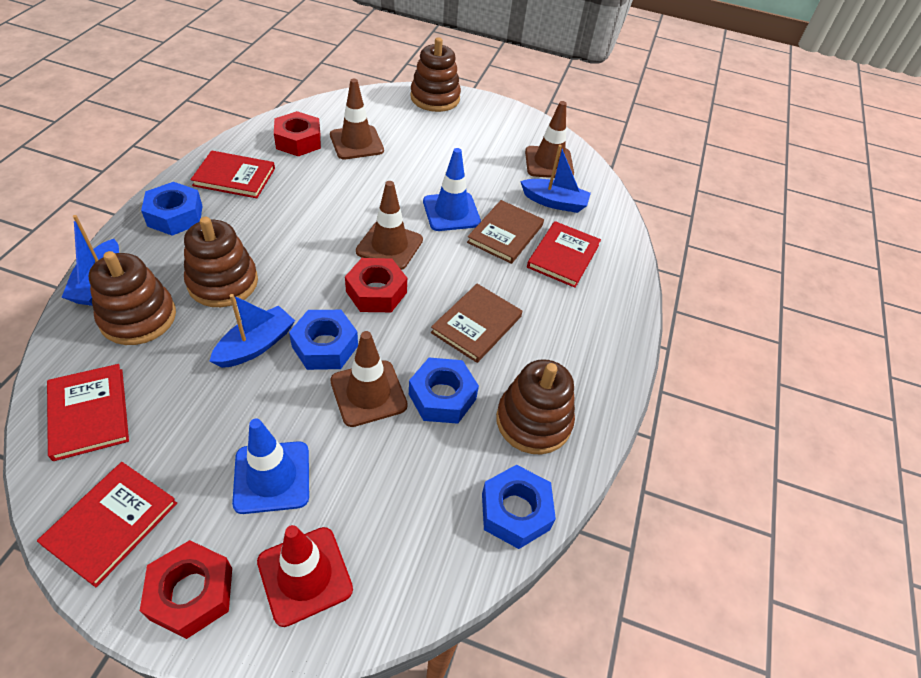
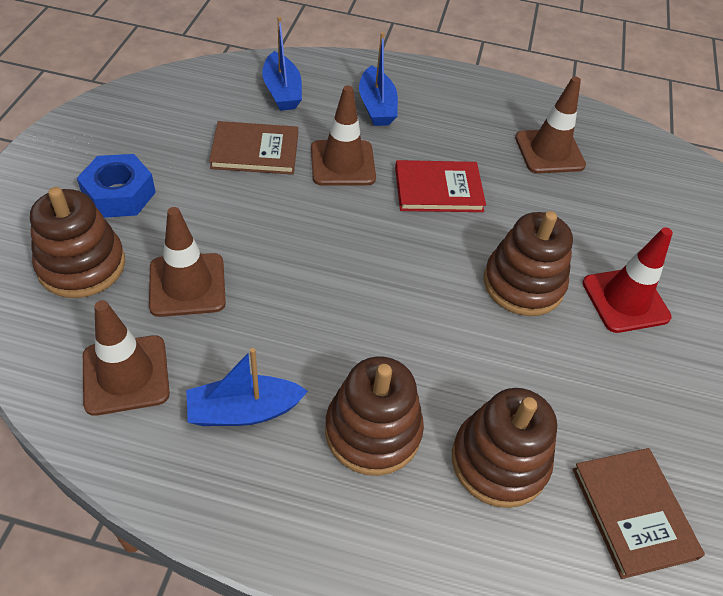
blue nut: [141,182,202,235] [289,310,358,370] [409,358,479,424] [482,465,556,549] = 4 -> [77,154,156,218] = 1
blue traffic cone: [232,419,309,514] [423,148,481,231] = 2 -> none = 0
red book: [37,462,177,587] [47,364,129,461] [190,150,275,198] [527,221,601,288] = 4 -> [395,160,486,212] = 1
red nut: [140,540,232,639] [274,111,321,156] [345,258,407,312] = 3 -> none = 0

